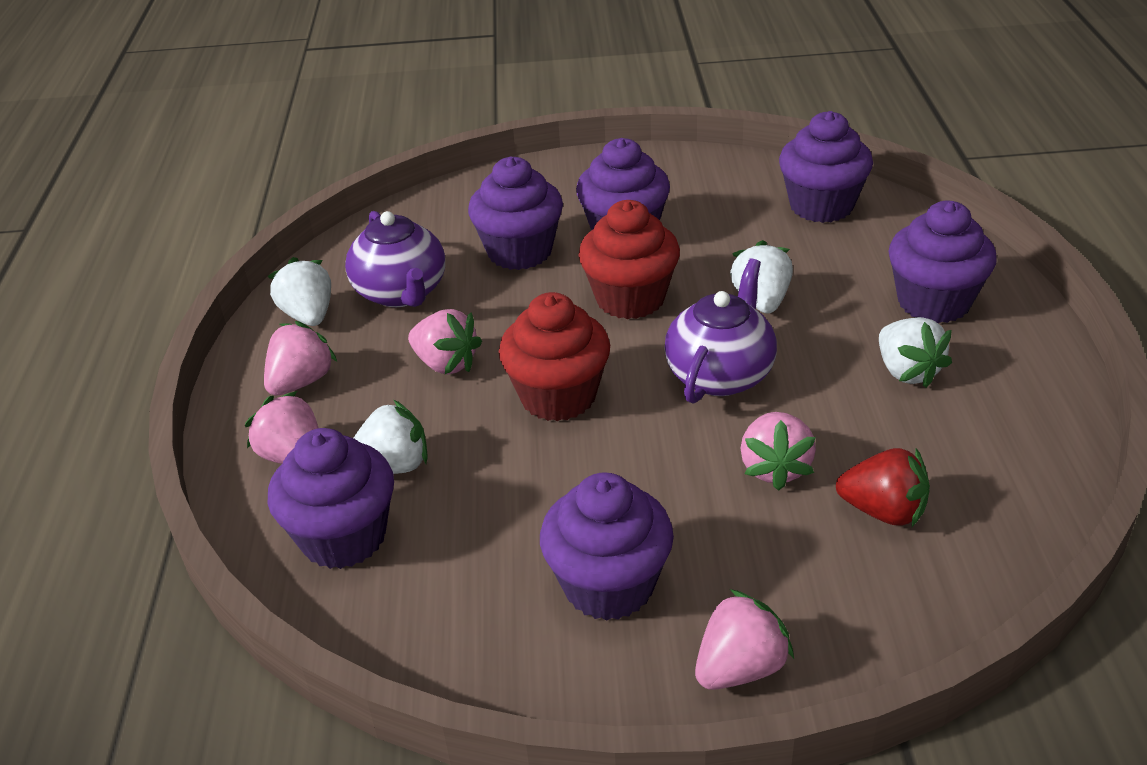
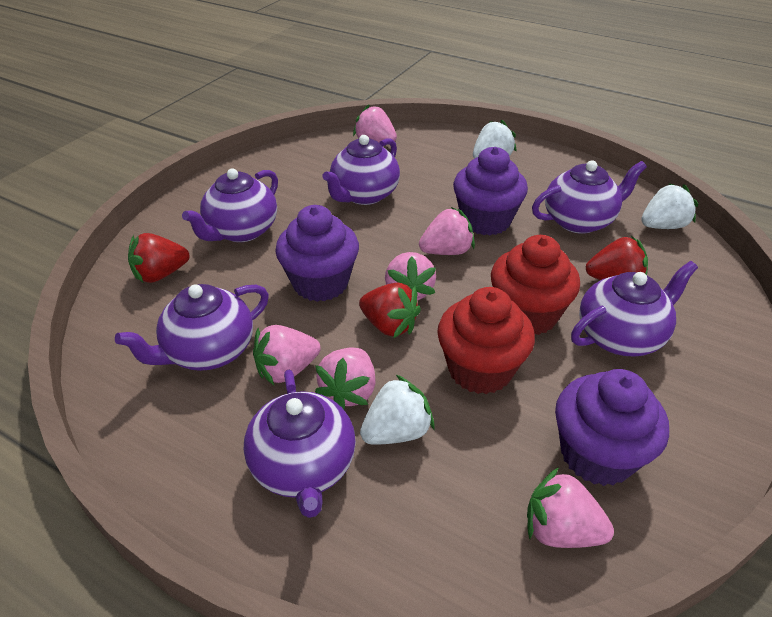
pink strawberry: [245,391,318,464] [264,321,337,396] [408,309,482,374] [695,589,794,690] [740,412,816,491] = 5 -> [253,325,321,385] [315,348,376,409] [353,105,397,142] [385,252,436,300] [419,207,475,255] [527,467,614,548] = 6
purple cupcake: [268,428,394,569] [468,157,563,270] [540,472,674,621] [576,138,670,230] [779,111,873,223] [888,201,997,323] = 6 -> [275,205,359,302] [453,147,528,235] [555,369,669,486] = 3
purple teapot: [345,211,445,307] [664,258,777,404] = 2 -> [115,284,269,371] [182,168,278,242] [244,370,356,518] [322,135,400,205] [532,160,647,234] [571,261,698,357] = 6
red strawberry: [836,448,930,527] = 1 -> [128,233,189,283] [359,283,421,338] [586,236,648,280] = 3
white strawberry: [267,257,331,326] [354,400,428,474] [730,240,793,313] [879,317,952,388] = 4 -> [360,374,435,445] [473,119,517,159] [641,183,698,229] = 3

